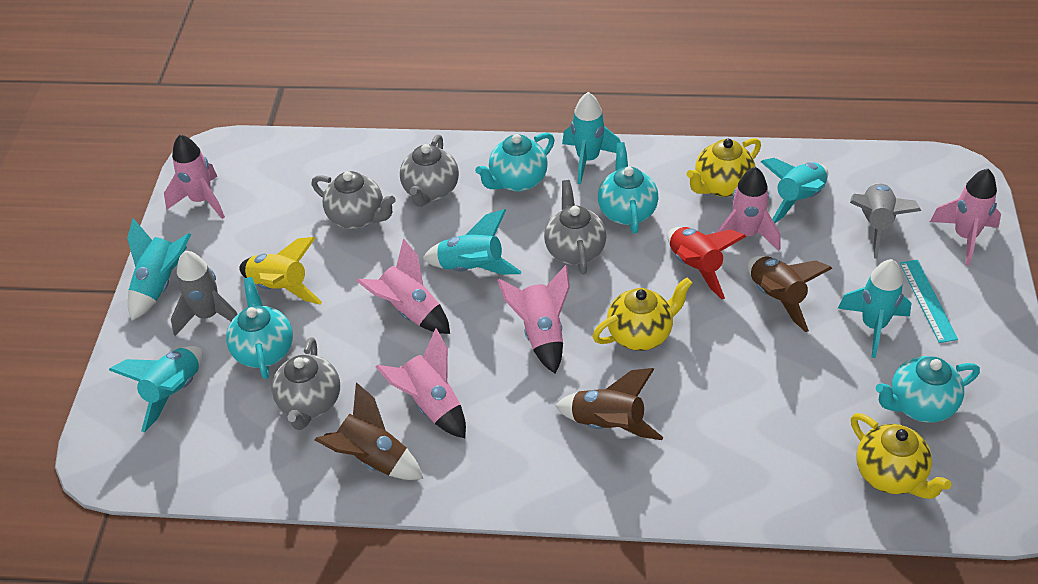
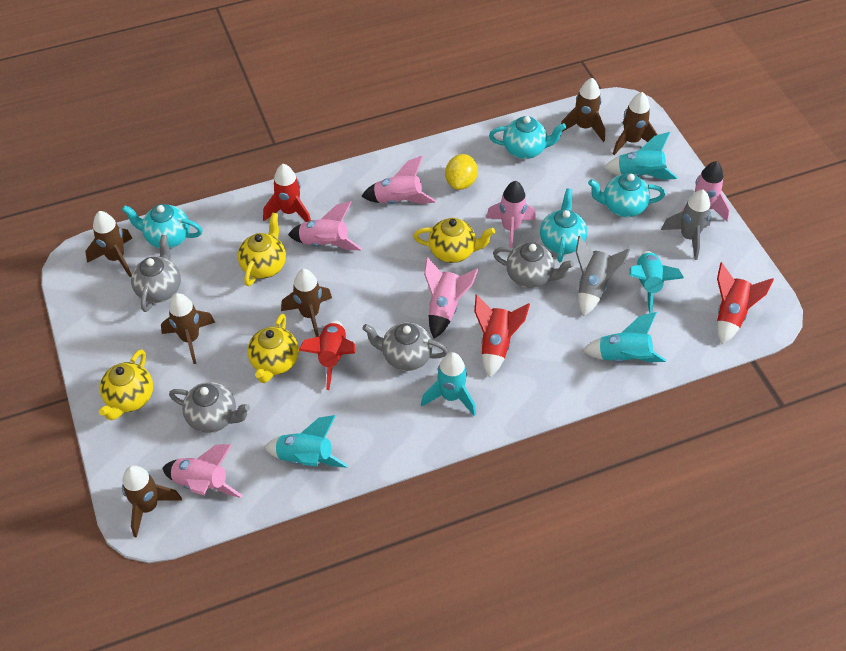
brown rocket: [315,382,423,480] [555,368,663,440] [748,256,833,332] = 3 -> [86,211,132,277] [122,465,182,538] [161,293,215,364] [281,269,332,337] [561,78,605,142] [613,92,658,155] = 6
red rocket: [668,227,746,299] = 1 -> [263,164,311,222] [298,320,355,390] [474,295,530,378] [717,262,774,344] = 4
turquoise rocket: [109,346,203,432] [127,218,191,321] [423,209,522,275] [562,92,620,184] [761,158,828,223] [838,259,912,358] = 6 -> [264,415,348,468] [421,352,476,416] [582,312,666,362] [604,132,678,180] [629,251,684,314] = 5
turquoise ruler: [900,260,958,343] = 1 -> none = 0
yellow lemon: none = 0 -> [445,154,478,190] = 1
yellow rocket: [239,237,322,304] = 1 -> none = 0
yellow teapot: [592,277,692,351] [687,138,761,197] [851,413,951,499] = 3 -> [99,349,153,420] [238,212,286,286] [247,314,299,383] [414,218,495,263] = 4

